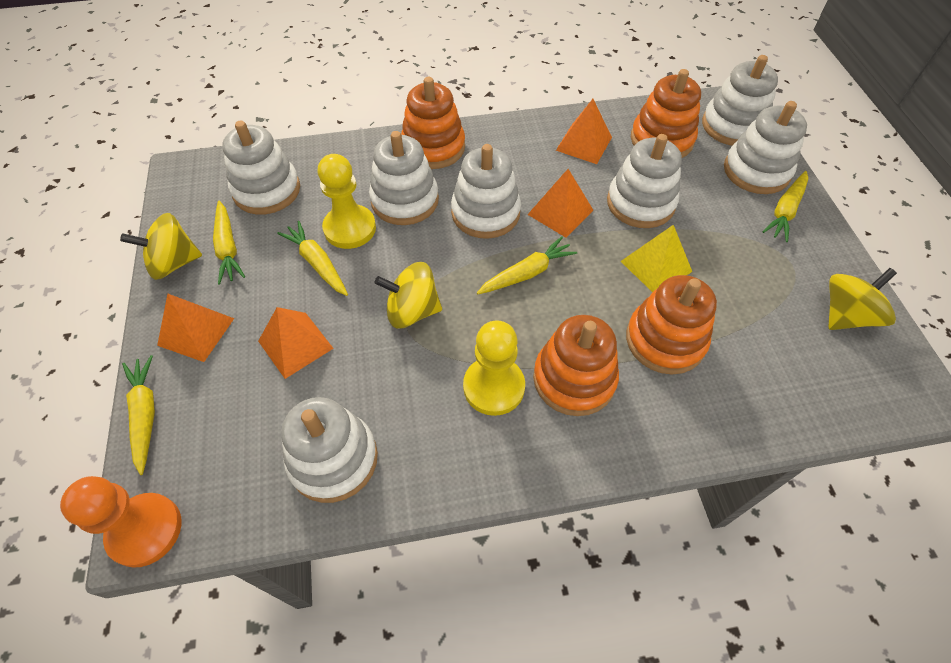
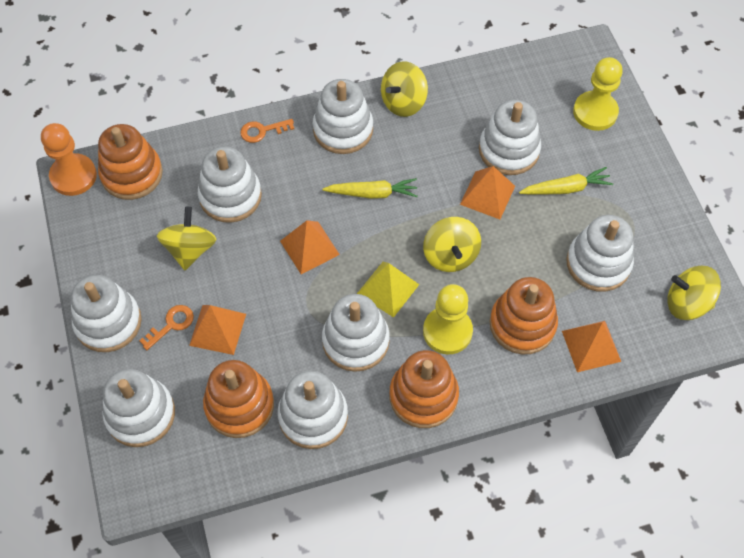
orange key: none = 0 -> [139,305,194,350] [240,119,294,143] = 2
white stacking toy: [222,121,300,215] [281,397,378,503] [369,131,439,225] [451,144,521,239] [607,134,682,228] [702,55,778,146] [724,101,807,194] = 7 -> [71,275,142,352] [102,369,175,447] [198,146,262,223] [278,371,348,449] [313,79,373,154] [322,294,390,372] [479,100,541,175] [566,215,634,292] = 8
yellow carrot: [122,355,155,475] [213,201,245,284] [277,221,348,296] [477,236,577,294] [762,171,808,242] = 5 -> [323,178,418,199] [519,167,613,195] = 2
yellow spinning top: [120,213,202,280] [375,262,442,329] [828,268,897,330] = 3 -> [157,207,217,270] [381,61,428,117] [423,217,481,272] [667,266,721,320] = 4

